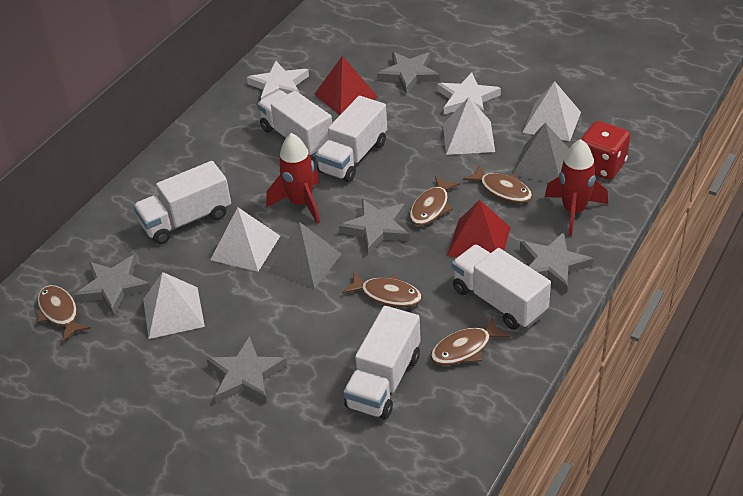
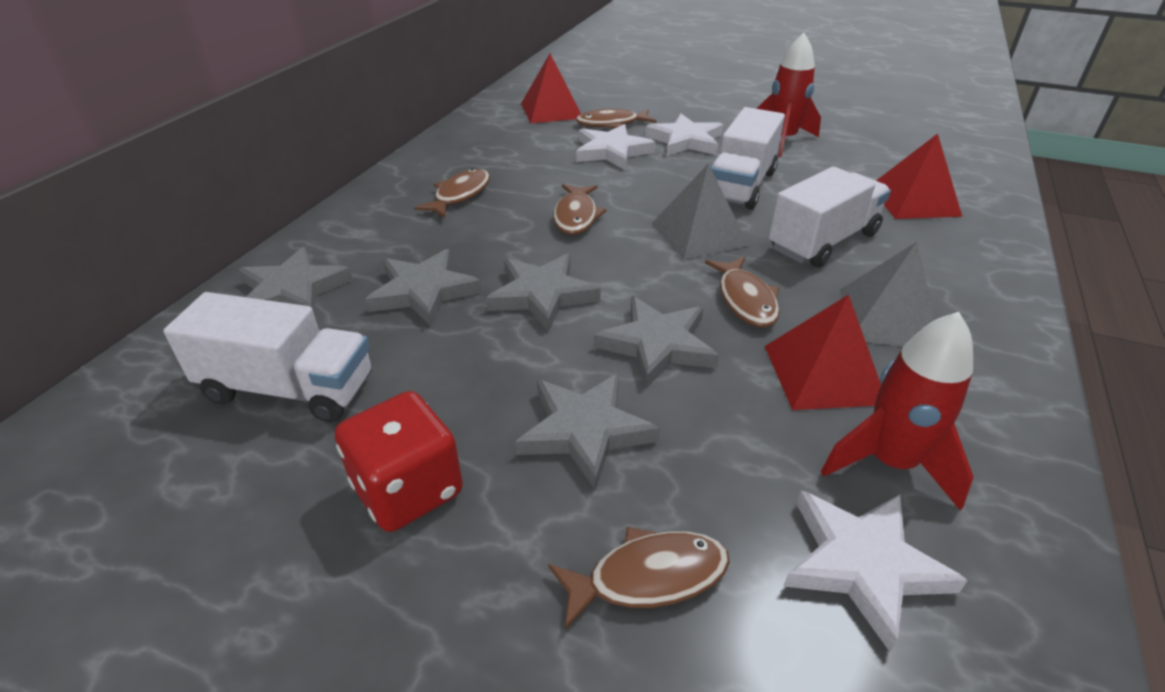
red pyramid: [314,56,378,115] [447,200,511,257] = 2 -> [521,54,581,124] [765,294,881,410] [876,134,962,219] = 3
white pyramid: [143,272,205,339] [210,207,280,272] [443,97,495,155] [522,81,581,141] = 4 -> none = 0
white star: [247,61,309,100] [437,72,501,114] = 2 -> [576,124,655,170] [645,114,723,156] [784,491,968,652] = 3
white truck: [133,161,231,244] [257,90,332,157] [315,96,387,182] [343,306,421,420] [452,245,551,330] = 5 -> [163,292,372,423] [711,107,785,210] [769,166,891,268] = 3

